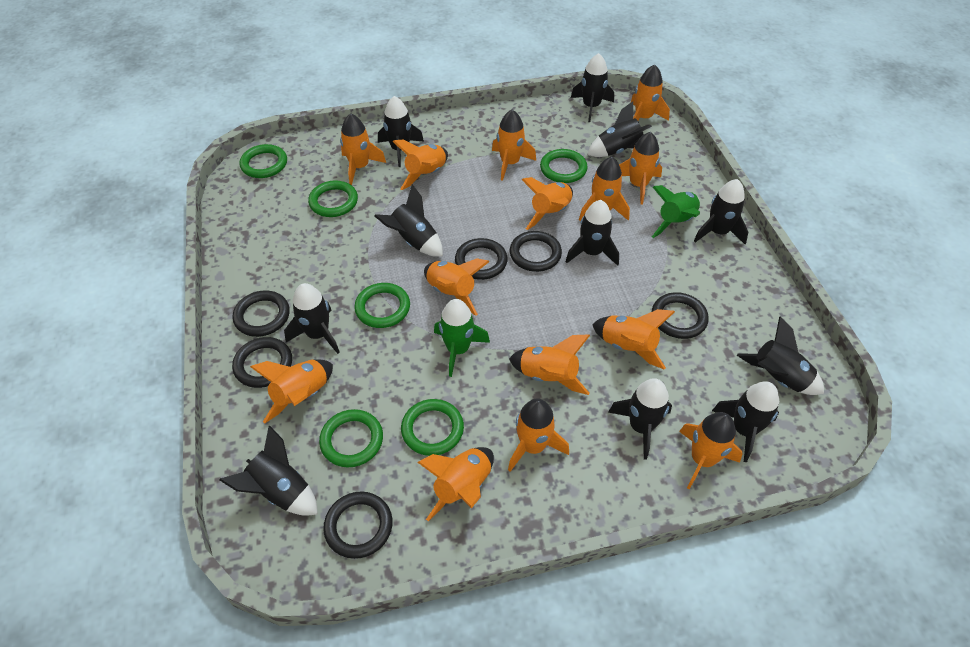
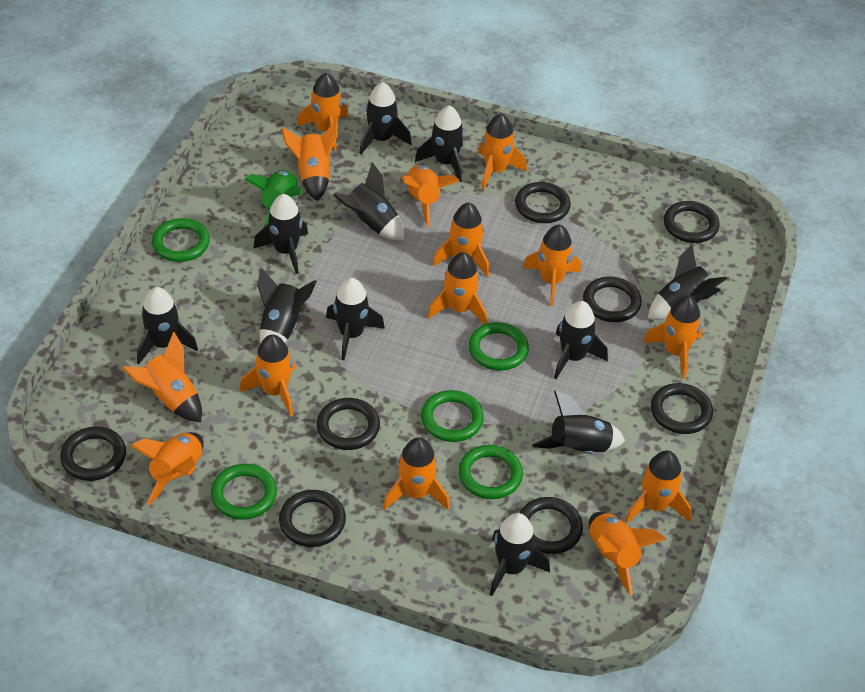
black ring: [232,337,292,388] [233,290,290,337] [323,492,393,559] [455,238,508,280] [510,231,562,272] [652,292,709,339] = 6 -> [60,427,126,481] [279,490,346,547] [317,398,380,450] [515,182,571,223] [520,497,583,554] [583,277,642,322] [651,383,713,434] [664,201,720,243] = 8
green ring: [239,144,287,178] [308,181,358,217] [319,409,383,468] [354,283,410,328] [401,399,464,456] [540,149,587,183] = 6 -> [152,218,210,262] [211,464,277,520] [421,390,484,442] [458,445,523,499] [468,322,529,370] = 5
green rocket: [434,299,490,377] [652,185,700,238] = 2 -> [245,170,302,228] = 1

